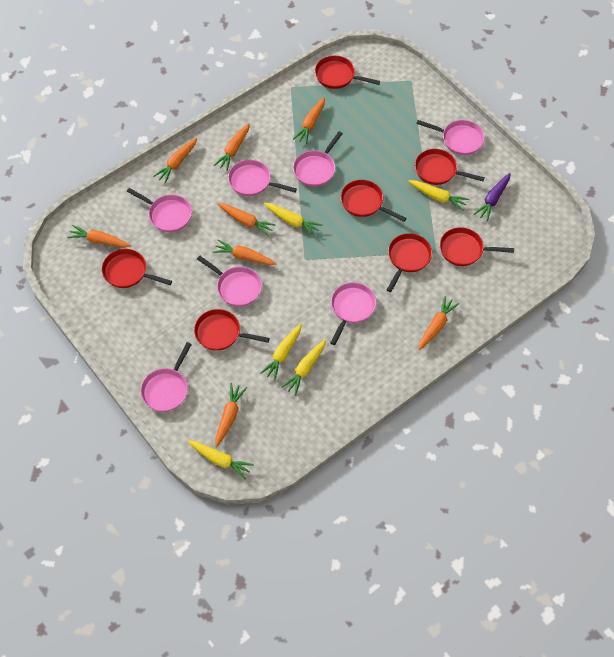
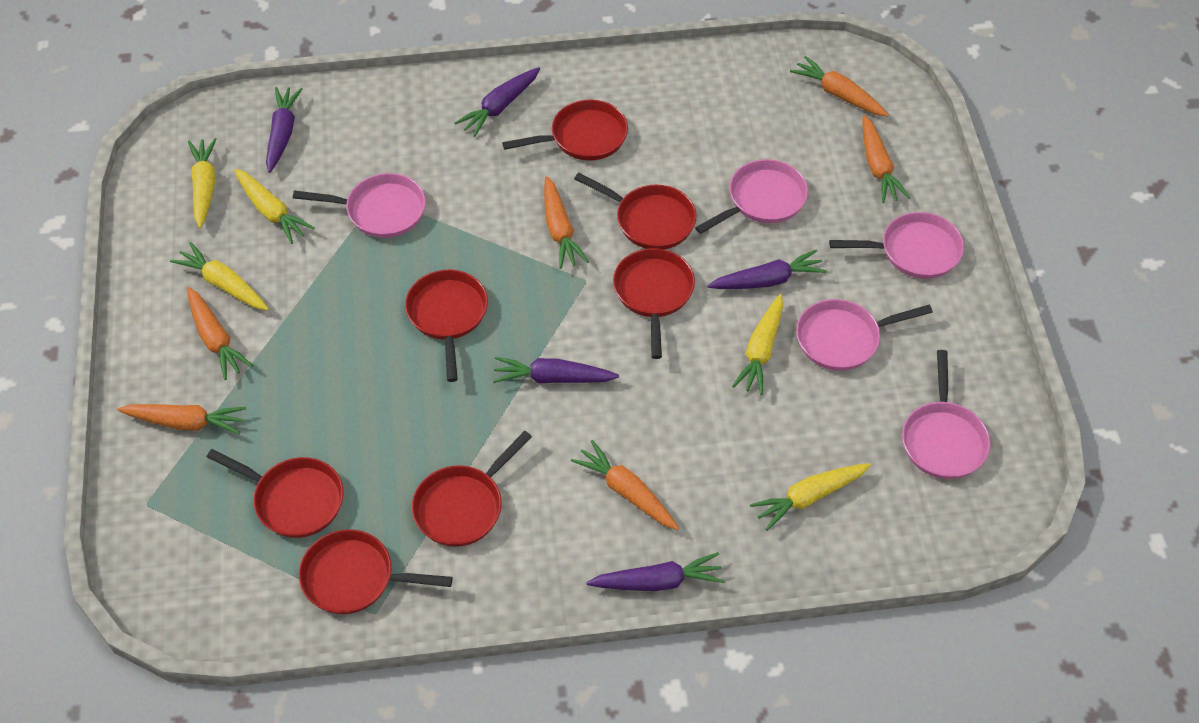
orange carrot: [67,225,131,248] [153,138,197,184] [213,239,277,265] [214,123,250,171] [215,383,247,447] [218,203,276,237] [293,97,325,144] [418,296,459,350] = 8 -> [117,404,246,434] [187,287,253,380] [544,176,589,269] [571,440,679,530] [790,56,889,117] [862,115,910,203] = 6
pink pan: [127,188,192,232] [141,342,192,412] [197,256,262,307] [228,160,297,196] [293,131,343,187] [330,282,376,345] [416,120,485,155] = 7 -> [293,173,426,238] [695,159,808,234] [796,299,933,371] [829,212,964,279] [902,350,990,479] = 5
purple carrot: [474,173,511,221] = 1 -> [266,87,302,173] [455,67,540,137] [493,357,619,384] [586,552,725,591] [707,249,827,289] = 5

